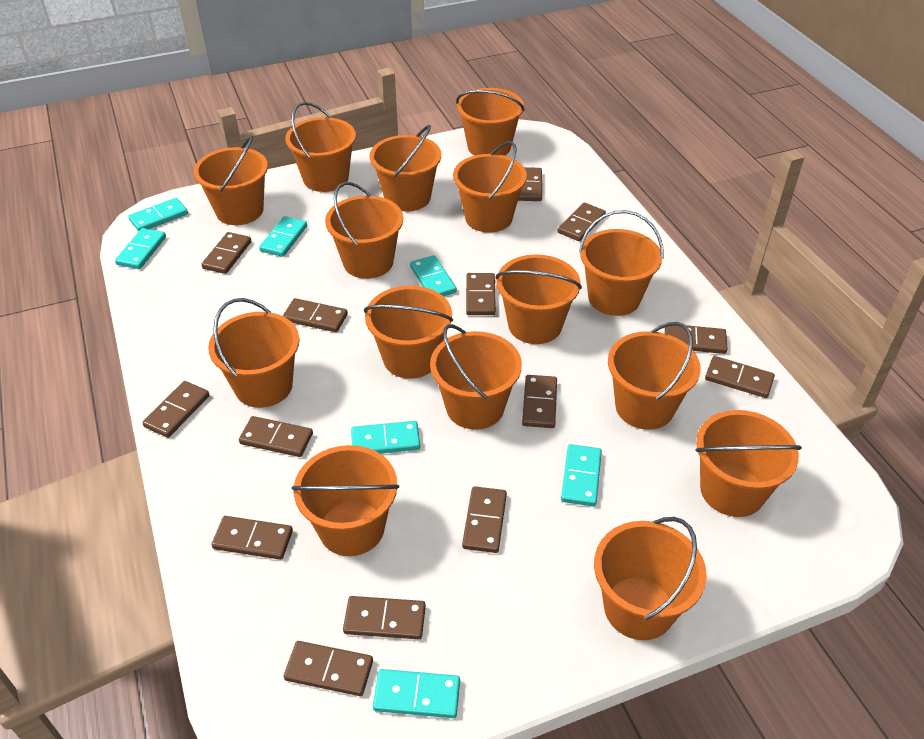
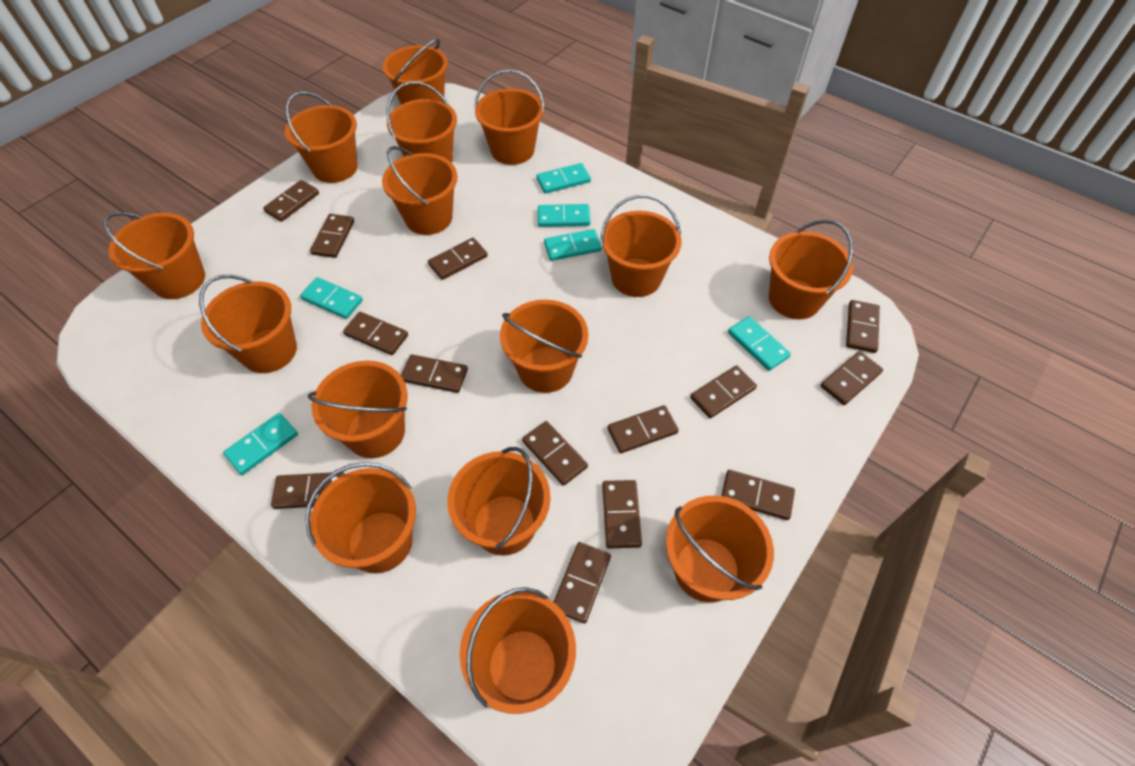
turquoise domino: [115,228,166,269] [128,198,188,232] [259,216,307,257] [351,421,420,454] [373,669,460,718] [410,255,456,296] [561,444,602,506] = 7 -> [223,413,298,475] [300,277,363,319] [536,163,591,194] [538,204,590,227] [544,229,602,261] [728,316,791,371] = 6

